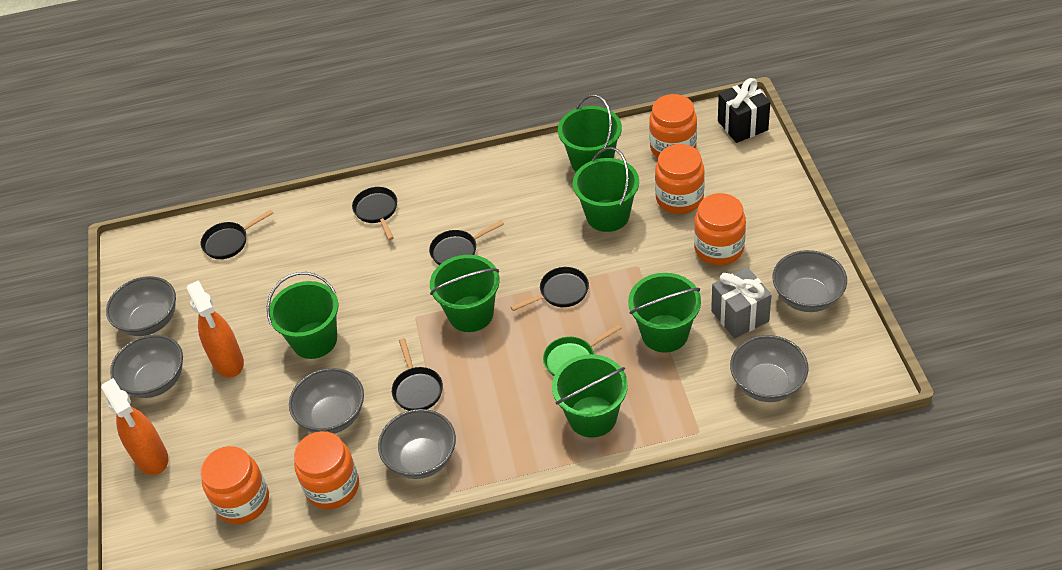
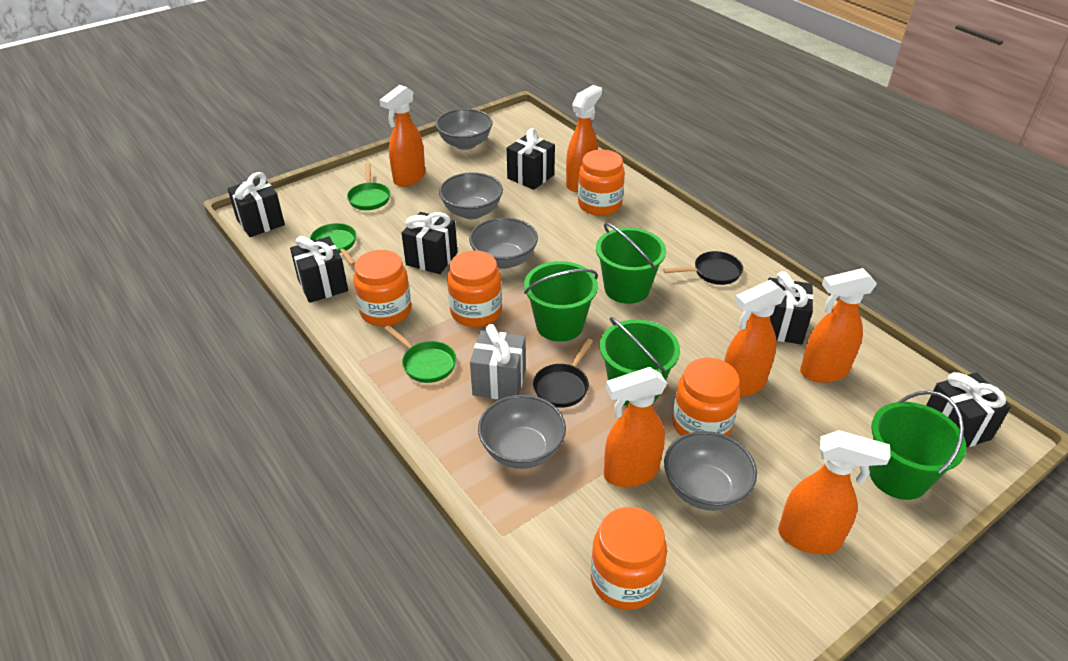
black gift: [718,78,770,143] = 1 -> [227,172,285,237] [290,236,348,303] [402,212,457,274] [507,128,555,190] [768,271,814,344] [926,372,1011,447] = 6
black pan: [201,209,273,259] [352,187,397,240] [392,338,443,411] [429,220,504,265] [510,267,589,311] = 5 -> [533,339,593,408] [663,251,743,285] = 2
green bucket: [267,272,339,359] [430,255,500,332] [552,354,628,438] [558,94,622,172] [573,147,639,232] [628,273,701,353] = 6 -> [524,261,598,342] [596,223,666,304] [600,317,680,406] [869,391,966,500] = 4
green pan: [543,324,622,376] = 1 -> [310,223,356,266] [347,163,390,210] [384,325,456,383] = 3
grey bowl: [106,276,176,336] [110,335,183,398] [289,368,364,434] [378,409,456,479] [730,335,809,402] [773,250,847,312] = 6 -> [436,109,493,150] [439,172,503,219] [469,218,538,269] [478,395,566,469] [664,431,757,511] = 5
orange spray bottle: [101,378,168,475] [187,280,244,378] = 2 -> [380,85,425,187] [566,85,602,192] [604,367,667,487] [724,280,786,397] [778,430,891,554] [800,268,877,383] = 6

